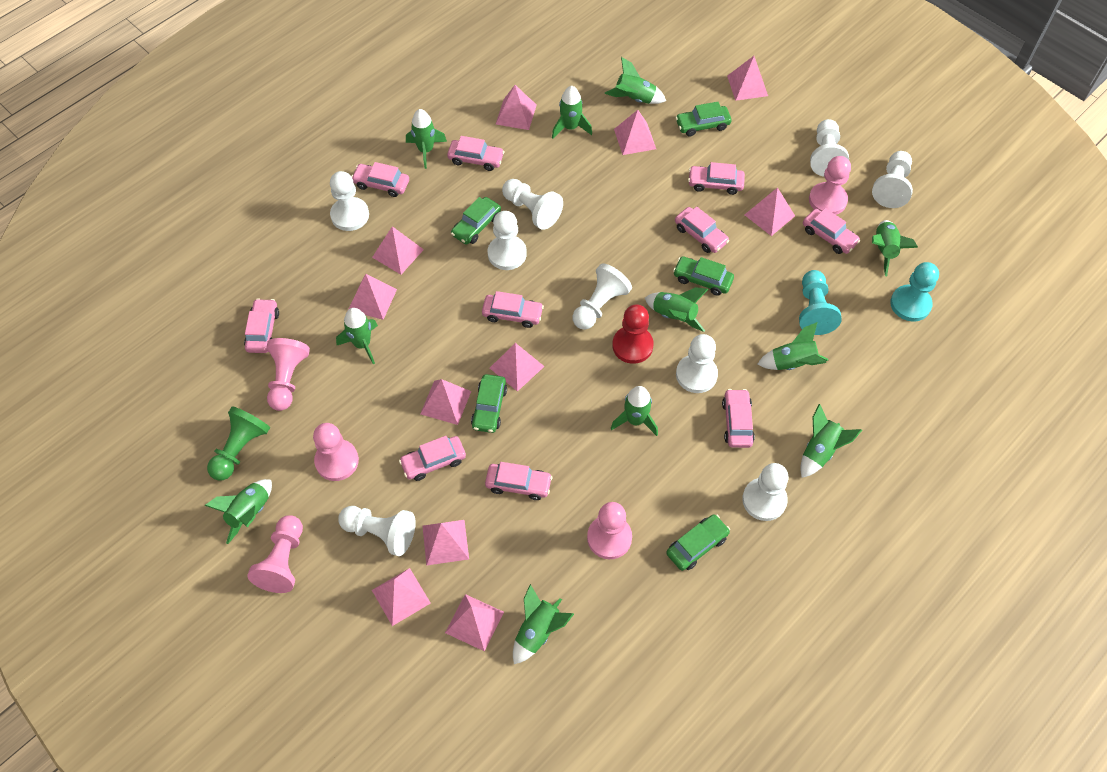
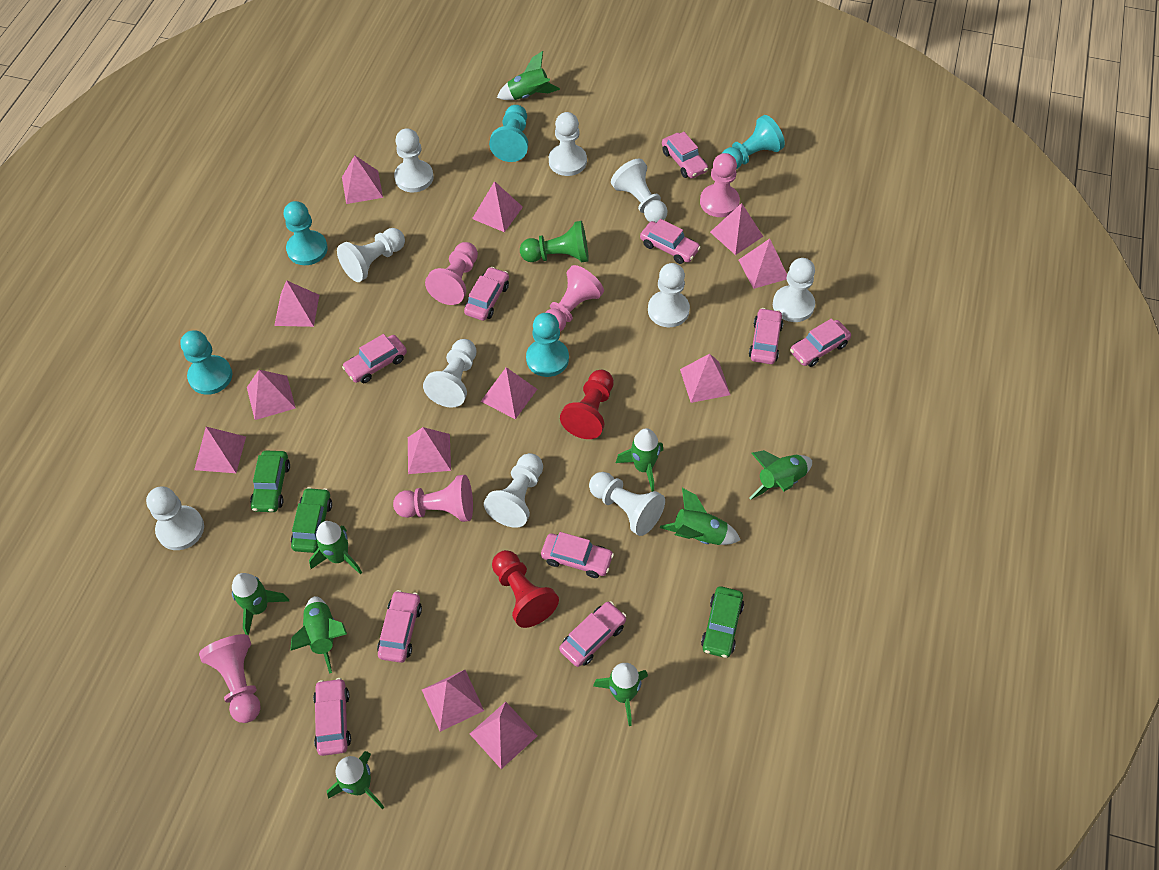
green car: [451,197,501,244] [471,374,507,433] [666,514,730,571] [673,256,734,296] [675,102,731,136] = 5 -> [250,451,290,512] [291,487,332,553] [701,586,744,658] = 3
green rocket: [205,479,272,544] [336,308,378,364] [406,109,447,169] [513,584,574,664] [552,86,592,139] [605,57,666,104] [610,386,658,436] [645,287,708,332] [758,322,828,370] [800,404,862,478] [872,220,918,276] = 11 -> [232,573,289,636] [291,596,347,674] [309,521,362,575] [327,751,384,809] [497,51,560,100] [593,663,648,726] [616,428,663,492] [660,488,741,545] [749,450,812,500] = 9
pink pyramid: [348,274,397,320] [372,226,424,274] [372,568,431,626] [420,379,471,425] [422,520,469,565] [445,594,504,652] [490,343,545,392] [496,85,537,130] [614,110,656,155] [727,56,768,101] [745,187,795,236] = 11 -> [194,427,246,473] [247,370,296,420] [274,280,319,327] [342,155,383,204] [408,427,451,474] [422,670,484,732] [470,702,537,769] [472,181,523,232] [481,367,537,419] [680,354,730,403] [710,203,763,255] [739,239,787,289] = 12
red pawn: [612,304,654,364] = 1 -> [492,550,559,628] [560,370,614,439] = 2
turquoise pawn: [799,270,842,335] [890,262,939,321] = 2 -> [180,330,232,395] [284,201,328,265] [489,105,528,162] [526,313,569,377] [722,115,785,169] = 5
white pawn: [330,171,369,231] [338,506,416,556] [488,211,527,270] [502,179,563,230] [573,263,632,330] [676,334,718,393] [742,463,788,521] [810,119,849,177] [872,151,913,208] = 9 -> [146,486,204,550] [337,228,405,282] [394,128,433,192] [423,339,477,408] [484,453,543,528] [549,112,587,176] [589,472,665,536] [611,159,668,223] [648,263,690,327] [773,258,815,322] = 10

